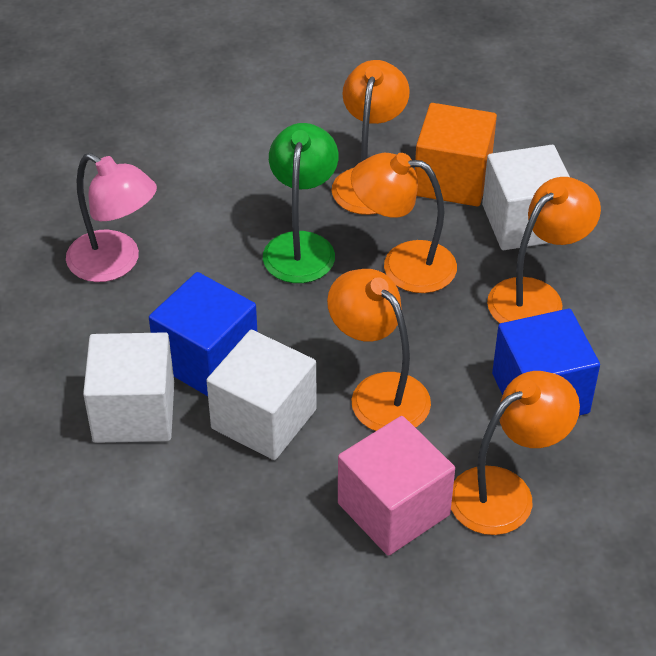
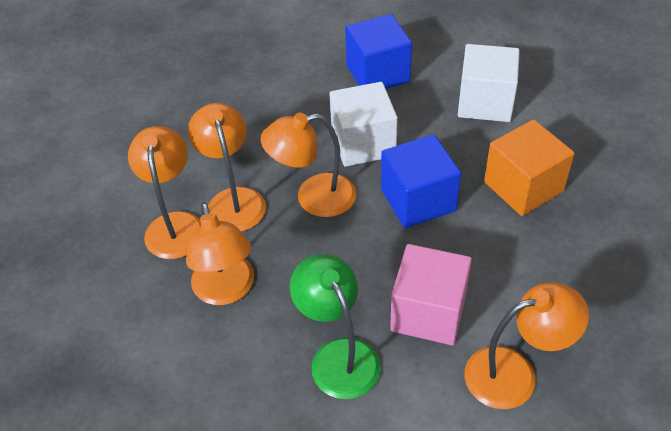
pink lamp: [66,153,157,282] = 1 -> none = 0
white cube: [83,332,174,443] [206,330,317,460] [482,145,570,250] = 3 -> [330,82,398,167] [458,44,520,122] = 2

